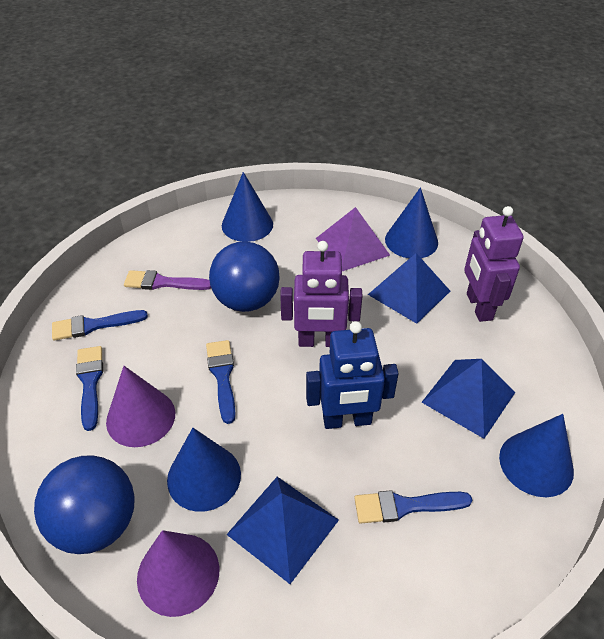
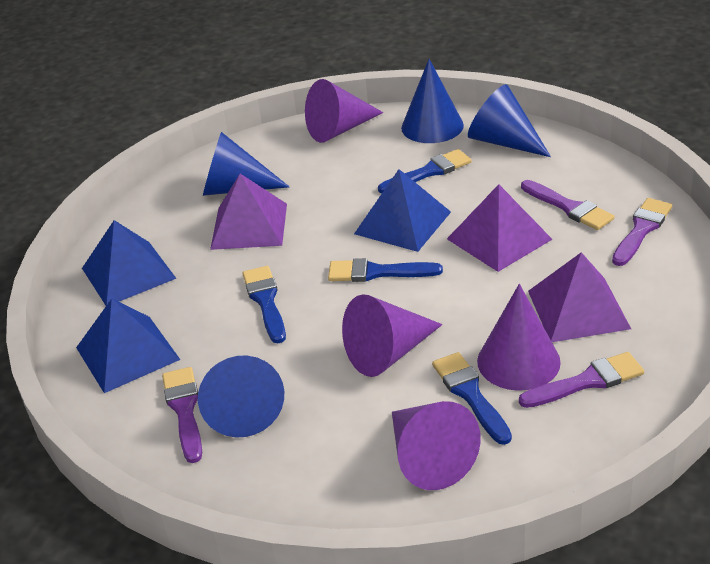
blue ball: [34,455,135,554] [209,241,280,312] = 2 -> none = 0
blue robot: [306,321,399,429] = 1 -> none = 0
purple brush: [124,270,211,290] = 1 -> [162,367,202,463] [519,352,644,408] [521,180,614,230] [612,198,672,266] = 4
purple cone: [106,366,175,447] [137,530,219,617] = 2 -> [305,79,383,143] [342,294,442,377] [392,401,481,490] [477,284,561,391] = 4
purple pyramid: [316,207,390,271] = 1 -> [210,174,287,250] [447,184,552,272] [528,252,631,342] = 3
purple robot: [280,241,363,347] [464,206,524,322] = 2 -> none = 0

